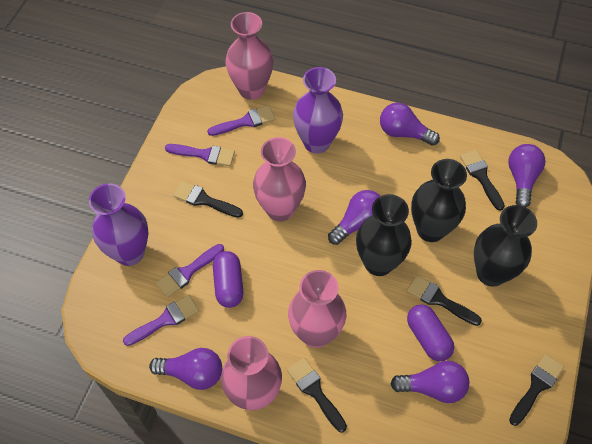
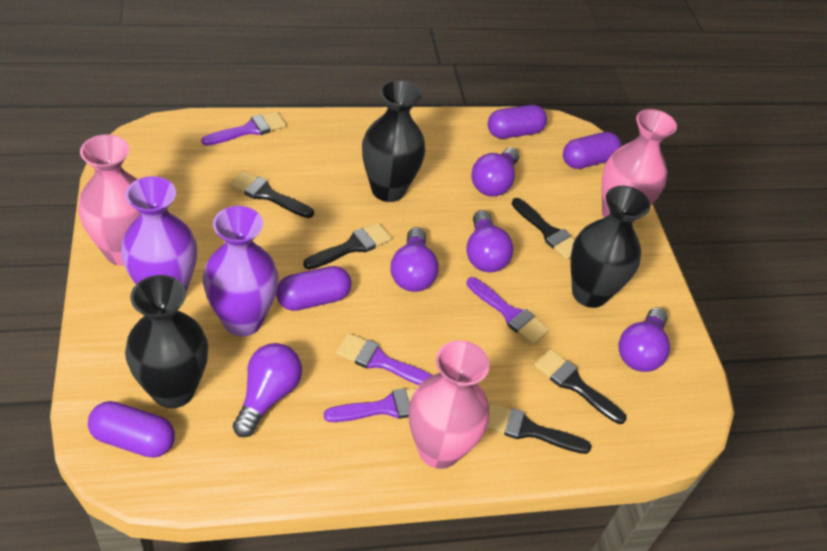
pink vase: [221,336,282,410] [225,12,273,100] [253,137,306,222] [288,270,346,348] = 4 -> [78,134,140,266] [409,340,490,469] [602,109,677,224] = 3
purple capsule: [213,251,243,308] [407,304,454,361] = 2 -> [88,401,175,458] [276,266,351,311] [488,105,547,139] [563,132,621,169] = 4

